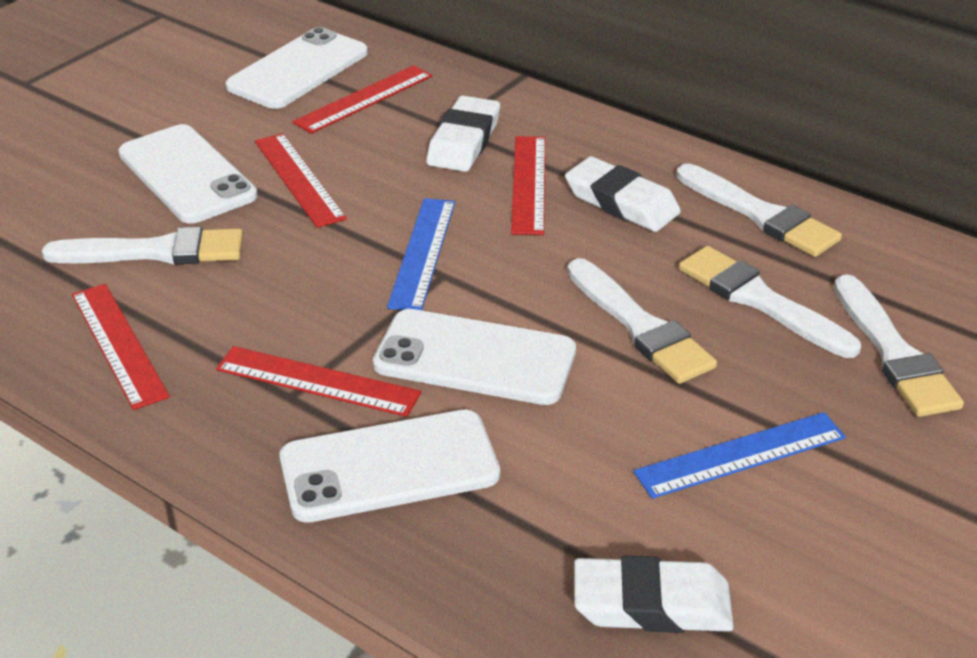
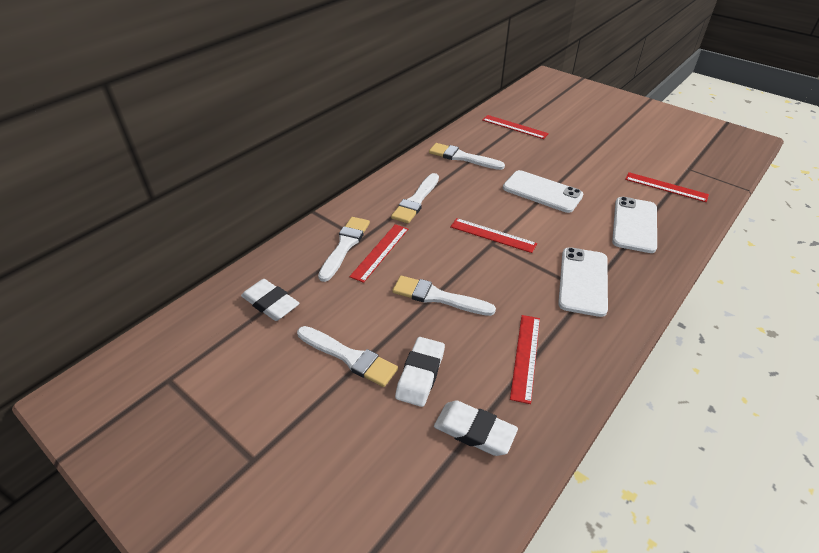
blue ruler: [387,198,455,310] [633,412,846,499] = 2 -> none = 0
white phone: [118,124,258,224] [226,27,368,109] [279,409,500,523] [373,309,576,405] = 4 -> [503,170,583,213] [558,247,608,317] [612,197,657,253] = 3

